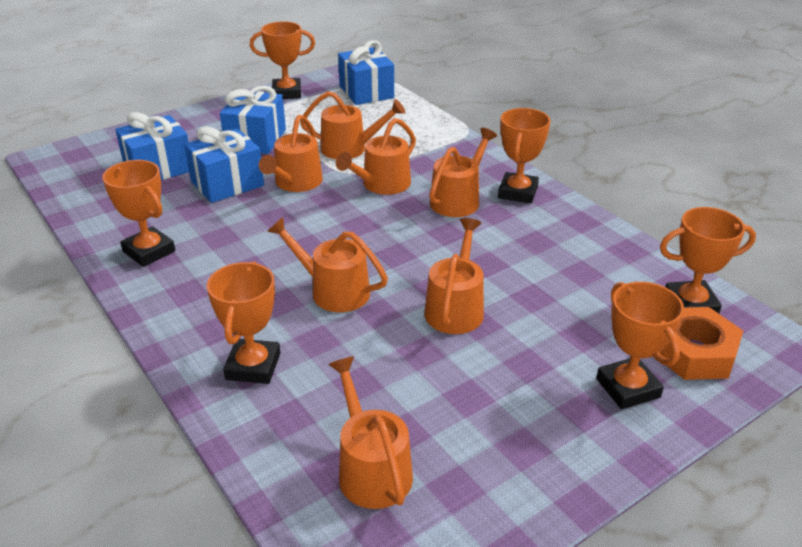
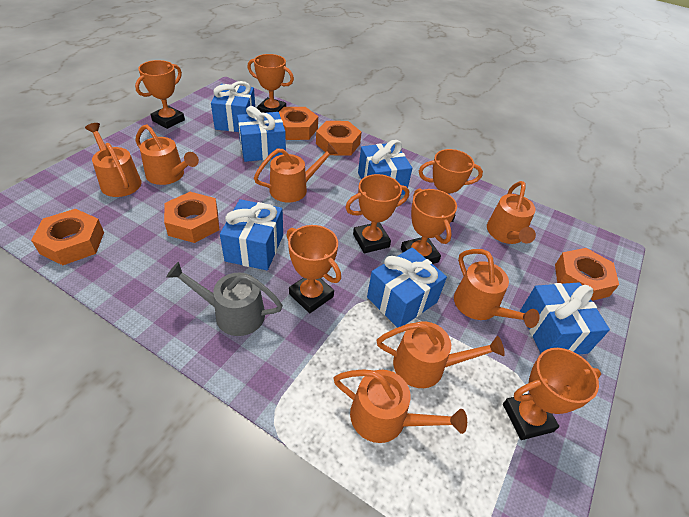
blue gift: [115,112,189,180] [184,127,264,203] [220,86,286,154] [338,40,394,105] = 4 -> [211,81,255,132] [220,199,283,270] [237,106,286,162] [358,140,412,195] [367,247,447,328] [520,282,610,355] = 6
grey watering can: none = 0 -> [166,262,283,336] = 1
orange nut: [660,307,743,380] = 1 -> [31,209,104,265] [164,192,219,243] [279,107,318,140] [316,121,362,155] [555,248,619,301] = 5
orange trophy: [102,160,175,267] [207,261,280,384] [250,21,315,99] [498,108,550,204] [596,282,684,409] [660,207,756,313] = 6 -> [135,60,185,129] [247,54,294,113] [286,225,341,313] [345,174,409,253] [401,189,457,264] [419,149,483,222] [503,348,601,440] = 7

